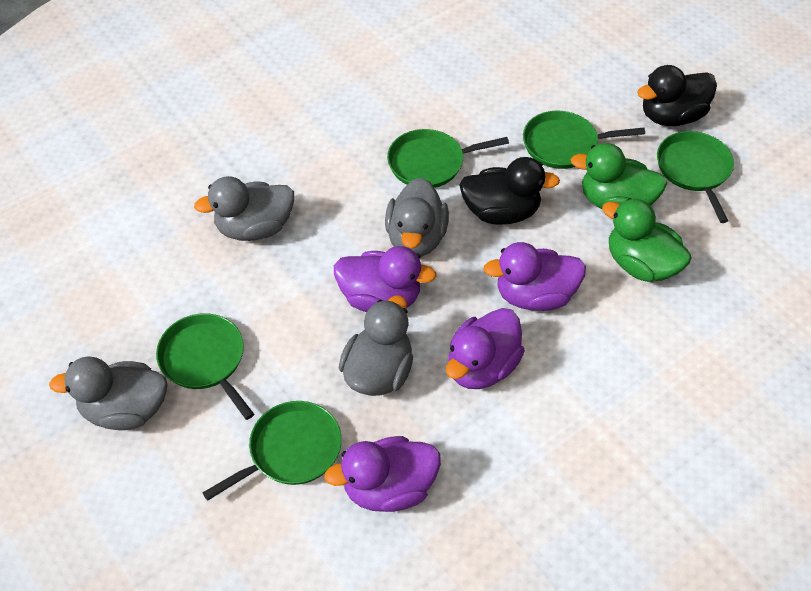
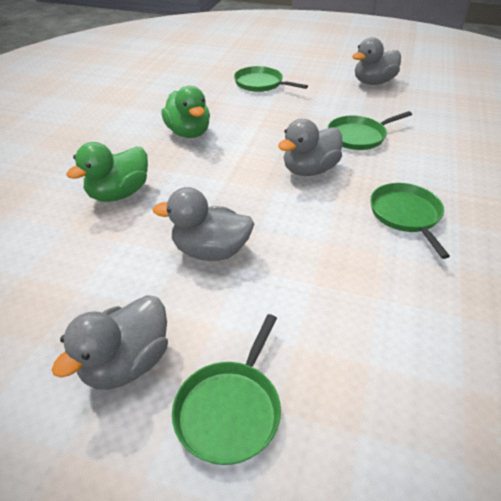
black duck: [459,157,560,225] [637,65,717,126] = 2 -> none = 0
green pan: [156,313,254,420] [202,401,342,501] [387,129,509,188] [523,111,645,169] [657,131,734,223] = 5 -> [172,314,281,465] [234,66,308,92] [328,111,412,150] [370,183,450,259] = 4
purple duck: [324,436,441,512] [334,246,437,312] [446,308,525,389] [483,242,586,311] = 4 -> none = 0

